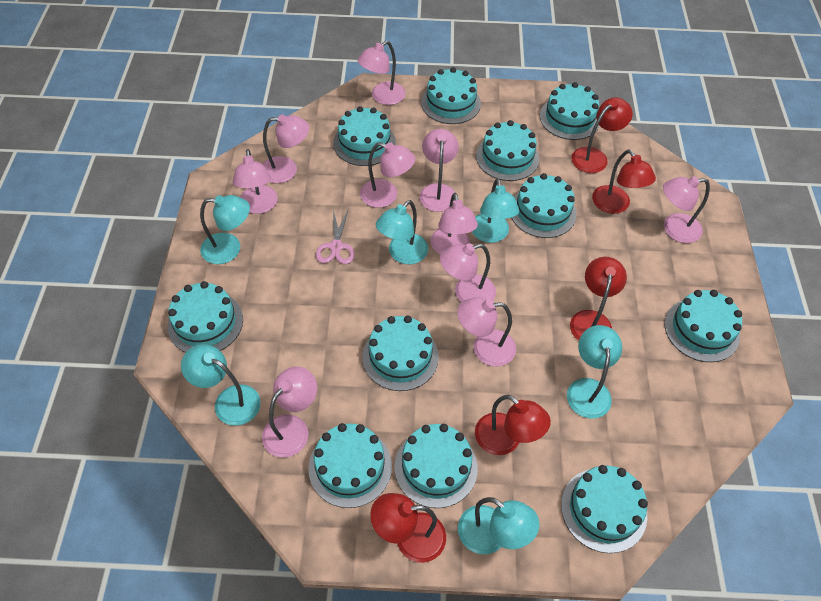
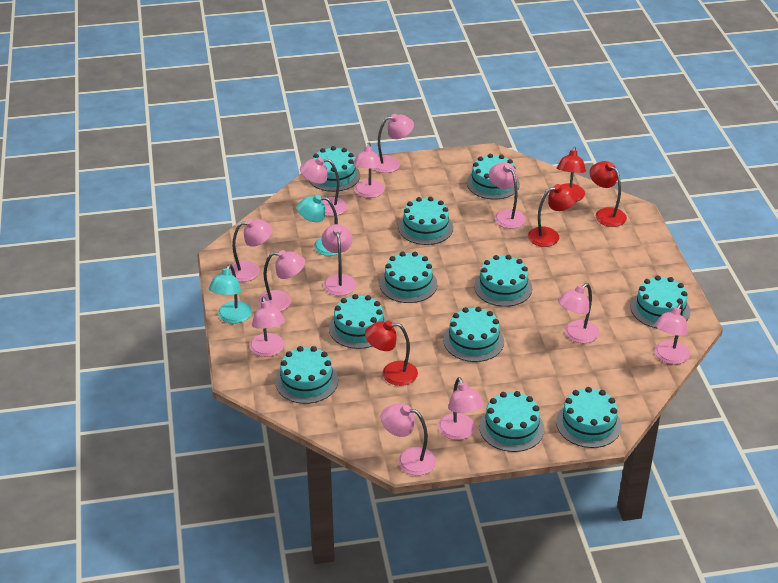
pink lamp: [233,149,278,214] [262,114,309,183] [262,366,317,458] [357,41,406,105] [360,142,415,208] [420,129,459,212] [431,193,478,255] [440,243,496,302] [457,297,516,366] [663,176,710,243] = 10 -> [230,219,273,282] [250,296,285,357] [258,250,305,312] [300,157,347,216] [322,224,356,296] [353,143,385,198] [373,114,414,173] [381,403,436,476] [438,377,484,440] [489,162,526,229] [558,283,599,343] [655,304,690,364] = 12
pink scissors: [316,209,355,264] = 1 -> none = 0
red lamp: [370,493,446,563] [475,395,551,455] [570,257,627,341] [571,97,633,173] [592,150,656,214] = 5 -> [365,321,418,386] [528,184,577,247] [557,147,586,202] [590,161,627,227] = 4
turquoise lamp: [181,344,261,426] [200,195,250,264] [376,200,428,264] [458,497,539,554] [472,178,519,243] [567,325,622,419] = 6 -> [209,264,252,324] [297,195,338,256] = 2

